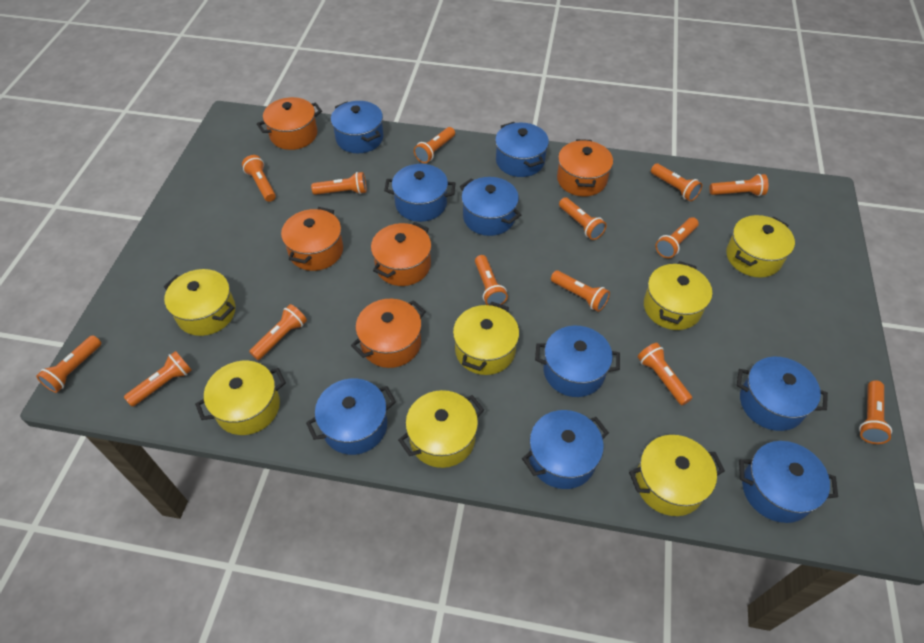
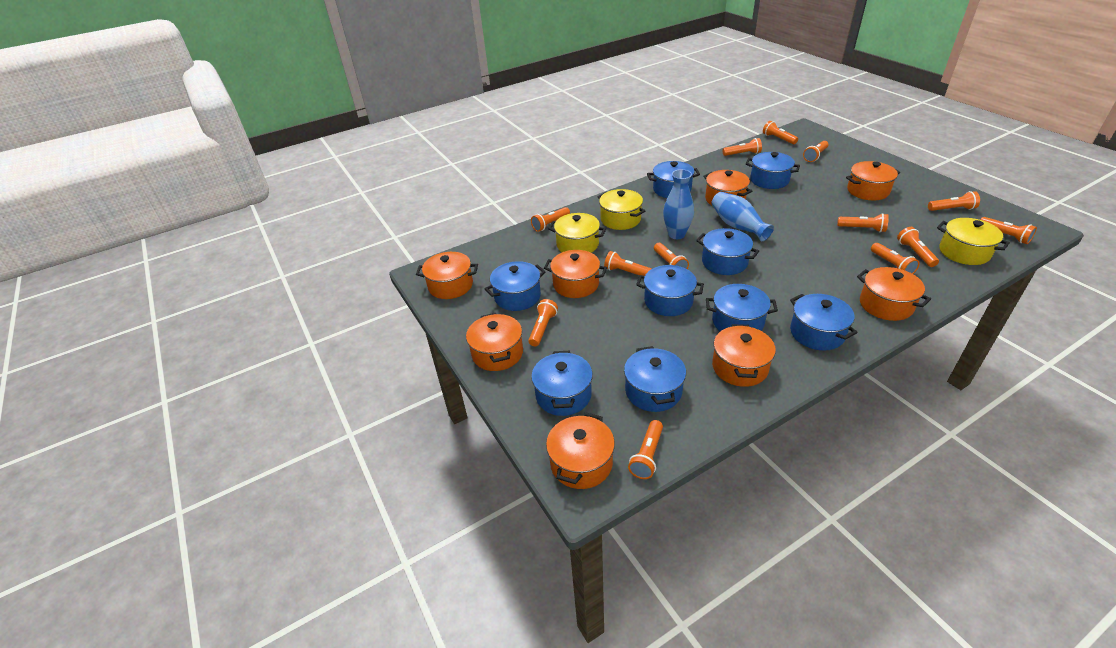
blue vase: none = 0 -> [663,169,694,239] [711,192,774,241] = 2
orange flashlight: [36,335,101,393] [124,351,192,407] [242,155,276,202] [249,304,307,360] [311,172,367,195] [414,127,455,163] [475,255,508,305] [551,270,610,312] [559,197,606,240] [638,343,692,405] [651,164,702,201] [655,217,699,258] [709,174,768,196] [859,380,892,444] = 14 -> [528,299,558,346] [531,207,570,232] [604,251,652,276] [628,420,663,479] [654,243,689,269] [722,138,762,156] [763,121,798,144] [803,141,829,162] [837,213,889,232] [871,243,920,274] [897,227,939,267] [928,191,980,211] [980,217,1037,244] = 13
orange pot: [257,97,322,150] [281,207,343,271] [351,299,426,368] [371,222,432,286] [557,139,613,196] = 5 -> [416,252,478,299] [466,313,523,371] [544,250,607,298] [546,412,615,489] [703,170,752,205] [712,324,776,387] [846,161,900,201] [857,267,931,321] = 8
yellow pot: [164,269,235,336] [195,361,286,435] [398,390,484,468] [453,302,519,375] [629,435,725,516] [644,261,712,330] [726,215,795,277] = 7 -> [548,213,606,253] [598,189,645,230] [937,218,1010,265] = 3

